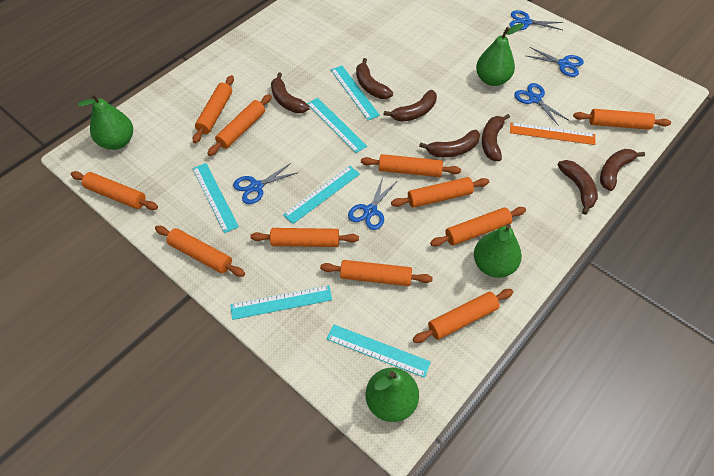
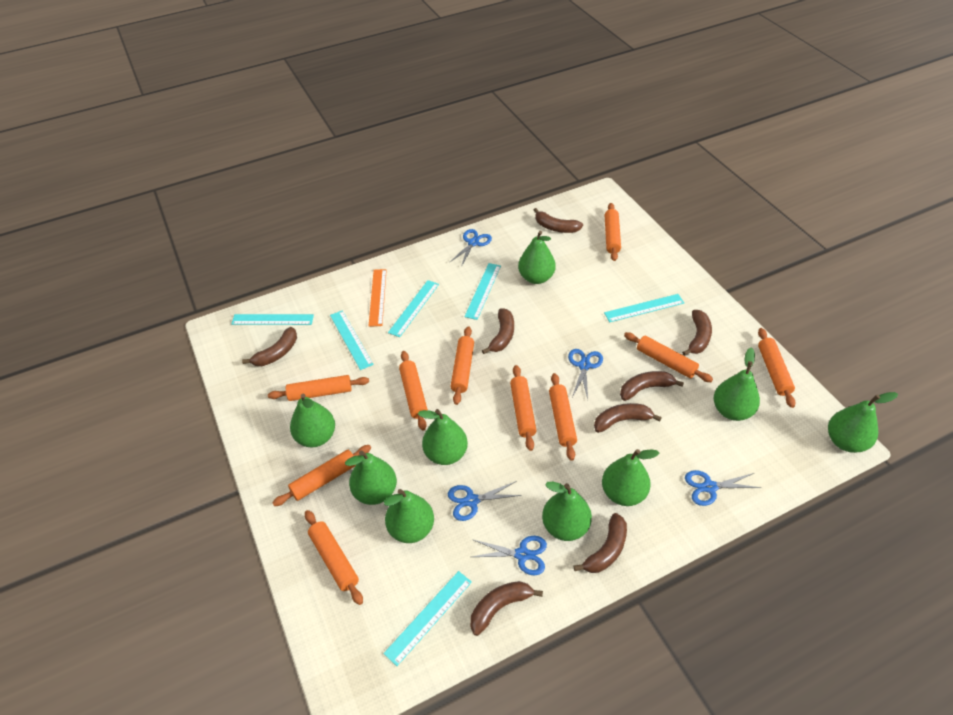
brown banana: [271,72,310,113] [356,58,393,99] [384,90,437,122] [419,130,480,157] [482,114,510,161] [558,160,598,215] [600,149,645,191] = 7 -> [242,327,297,366] [470,581,543,636] [482,308,514,354] [534,208,583,233] [574,513,627,573] [594,403,662,433] [620,371,684,401] [682,310,712,356] = 8
green pear: [78,93,133,150] [366,368,419,422] [474,224,522,278] [476,23,523,86] = 4 -> [290,394,335,447] [345,450,397,505] [384,489,434,543] [418,409,468,465] [518,231,556,284] [542,482,592,541] [602,449,659,506] [714,348,760,421] [828,392,898,453] = 9
orange rolling pin: [71,171,158,210] [155,226,245,277] [193,75,234,143] [207,94,272,156] [250,228,359,247] [320,260,433,286] [361,154,461,177] [391,177,489,208] [413,289,513,343] [430,207,526,247] [573,109,671,130] = 11 -> [268,375,369,401] [272,445,371,506] [305,510,363,605] [399,351,428,431] [450,326,474,405] [510,365,537,451] [549,373,577,461] [605,203,621,261] [624,332,713,382] [758,328,796,408] = 10

